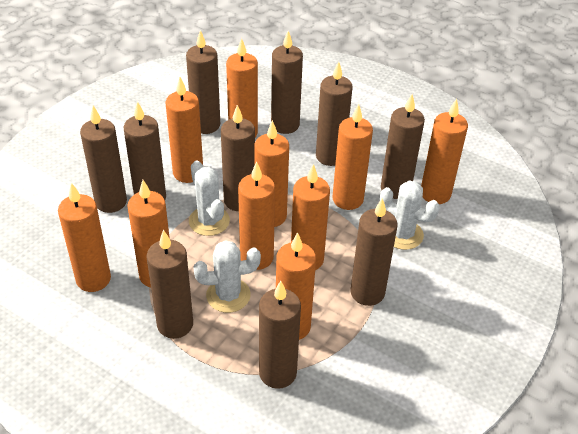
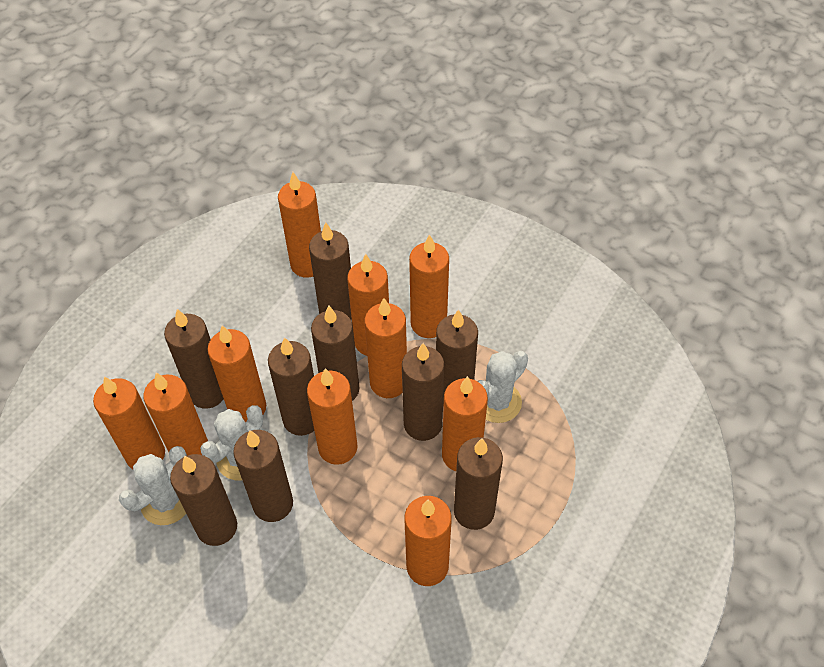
brown candle: [80,106,127,213] [124,101,166,200] [147,230,193,339] [186,30,220,134] [221,105,255,211] [259,281,301,389] [271,31,303,134] [316,61,353,166] [351,198,397,306] [381,94,425,199] = 10 -> [164,309,224,409] [170,454,237,546] [233,430,293,522] [268,337,314,436] [309,222,352,319] [311,305,359,401] [402,343,444,441] [436,309,478,406] [454,437,503,530] = 9

